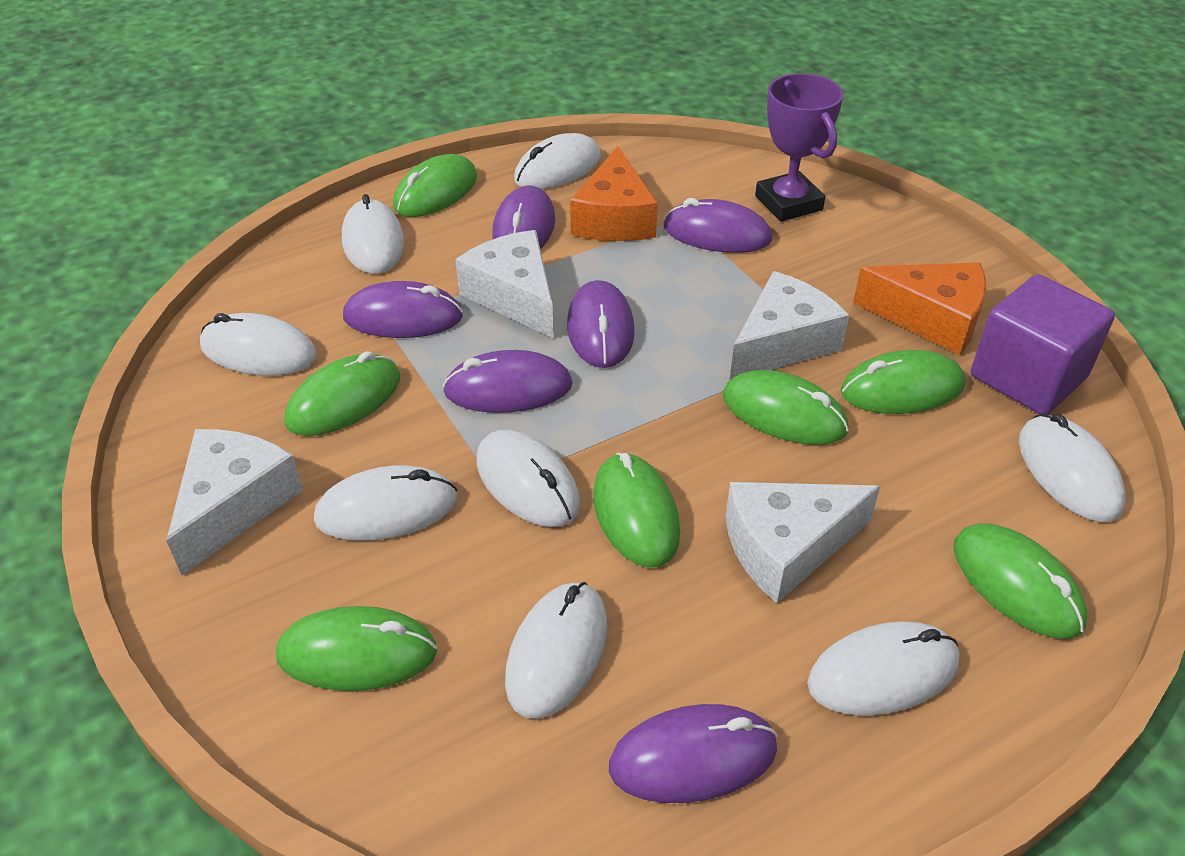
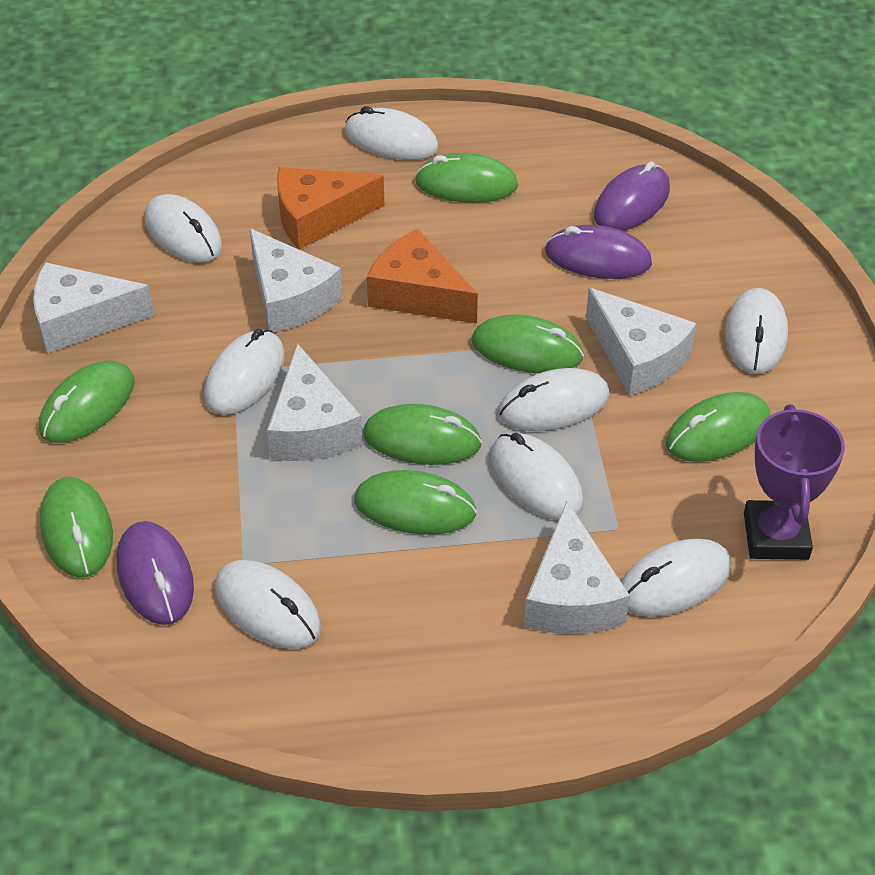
purple cube: [971,274,1115,415] = 1 -> none = 0
purple mouse: [343,281,463,338] [443,350,572,413] [492,185,555,249] [567,280,635,368] [609,704,778,803] [664,198,772,253] = 6 -> [117,521,194,625] [545,225,652,279] [594,161,670,231] = 3
white cheese: [166,429,303,575] [455,230,554,338] [725,482,880,603] [730,271,849,380] = 4 -> [33,262,154,353] [249,228,343,332] [267,343,363,461] [524,501,630,634] [586,288,696,396] = 5

